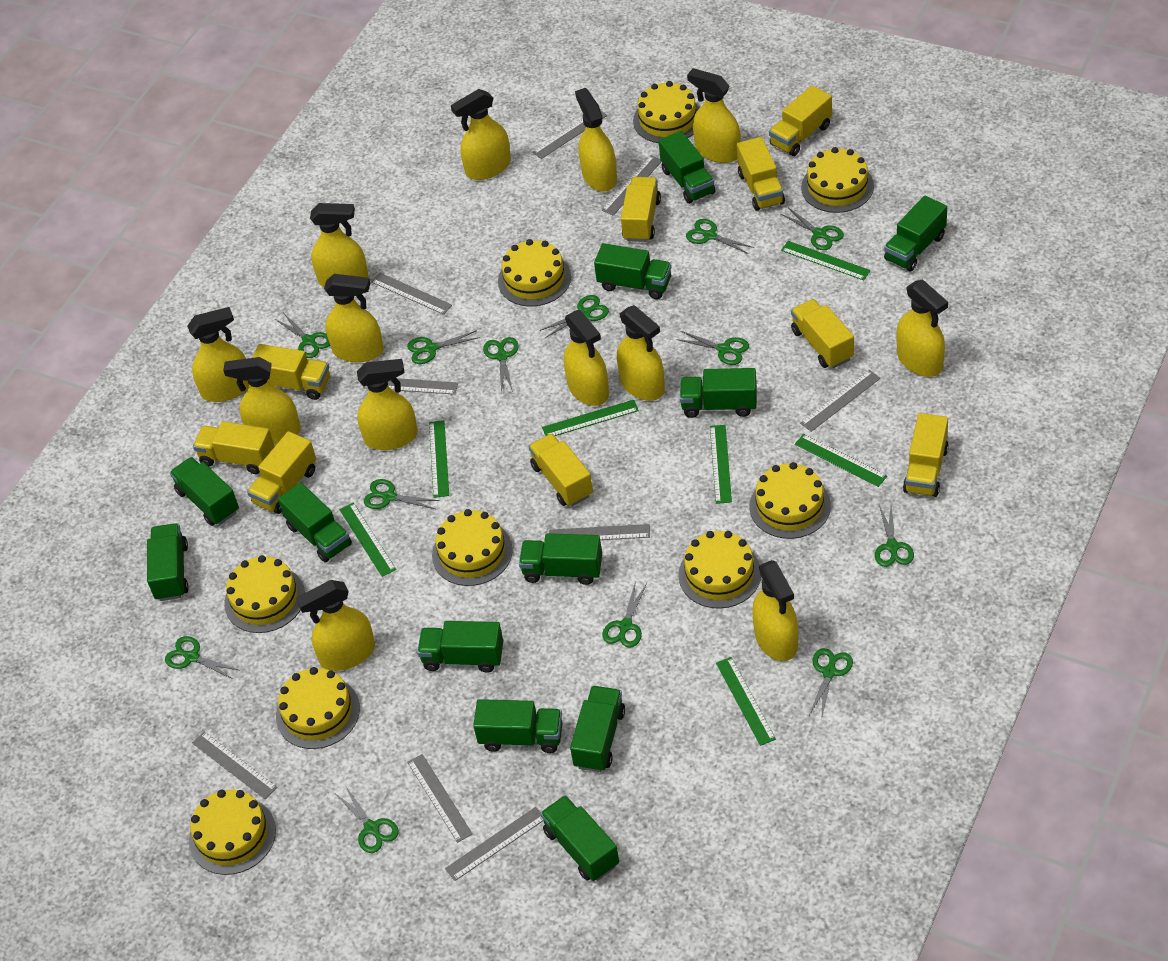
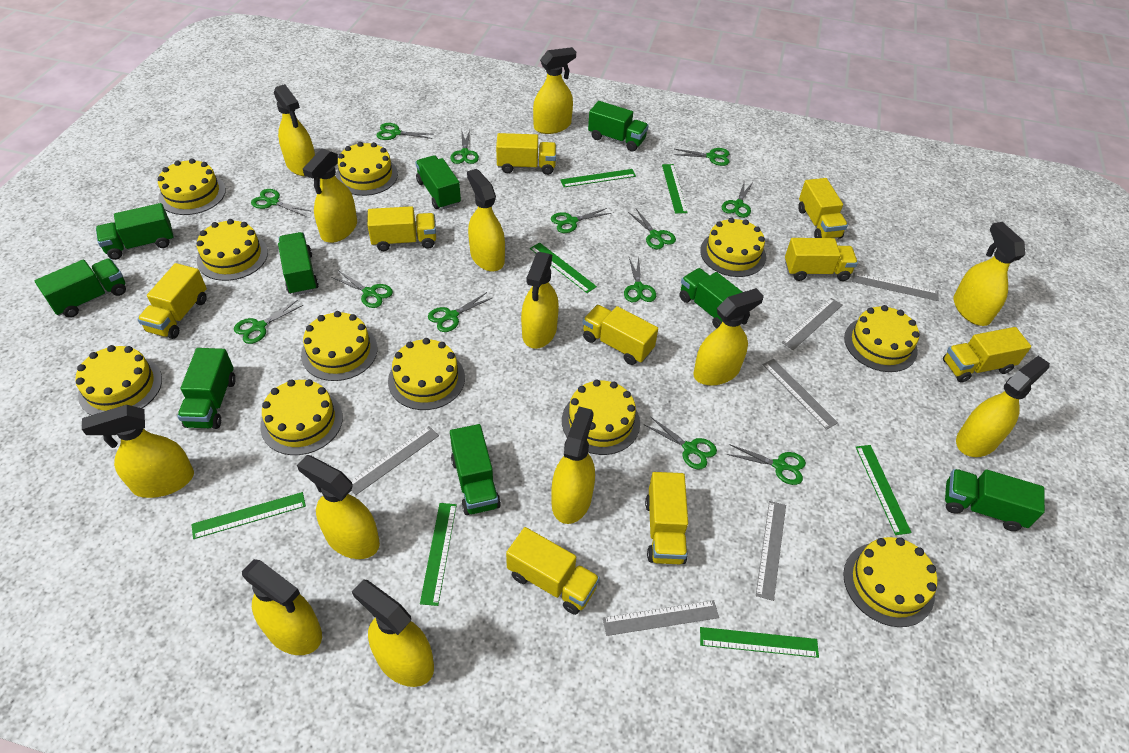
green truck: [147,523,189,601] [170,457,239,526] [278,482,352,563] [417,621,503,673] [473,699,562,753] [519,533,602,585] [540,795,619,881] [570,686,625,772] [594,243,672,299] [659,131,715,204] [680,368,757,418] [884,196,947,271] = 12 -> [35,258,126,318] [96,203,174,260] [177,348,236,429] [278,232,319,295] [415,155,461,210] [450,424,501,515] [588,101,649,152] [680,268,742,329] [945,469,1045,531] = 9
grey ruler: [192,732,277,799] [363,378,458,395] [371,272,452,315] [407,754,473,843] [445,807,543,881] [532,110,607,159] [549,524,650,540] [602,155,661,216] [800,370,881,432] = 9 -> [351,426,439,495] [603,600,719,636] [756,501,786,601] [763,359,838,430] [782,298,842,350] [852,272,938,301] = 6
yellow cake: [189,789,276,875] [224,555,305,633] [276,667,360,749] [432,509,513,586] [498,239,571,306] [633,81,700,143] [678,531,761,609] [749,462,831,539] [801,147,874,213] = 9 -> [75,345,162,415] [158,159,226,215] [197,219,268,281] [260,379,343,455] [301,311,378,381] [335,142,398,196] [388,338,465,410] [562,379,640,455] [700,217,766,277] [843,537,937,627] [844,305,919,372] = 11

